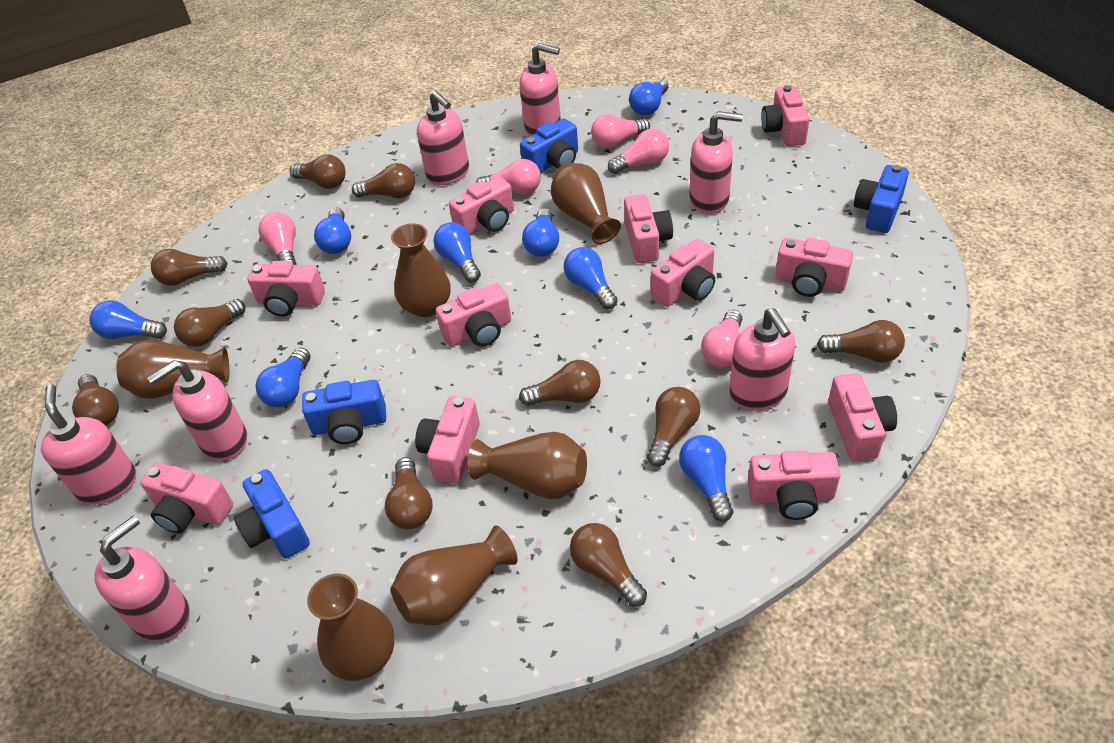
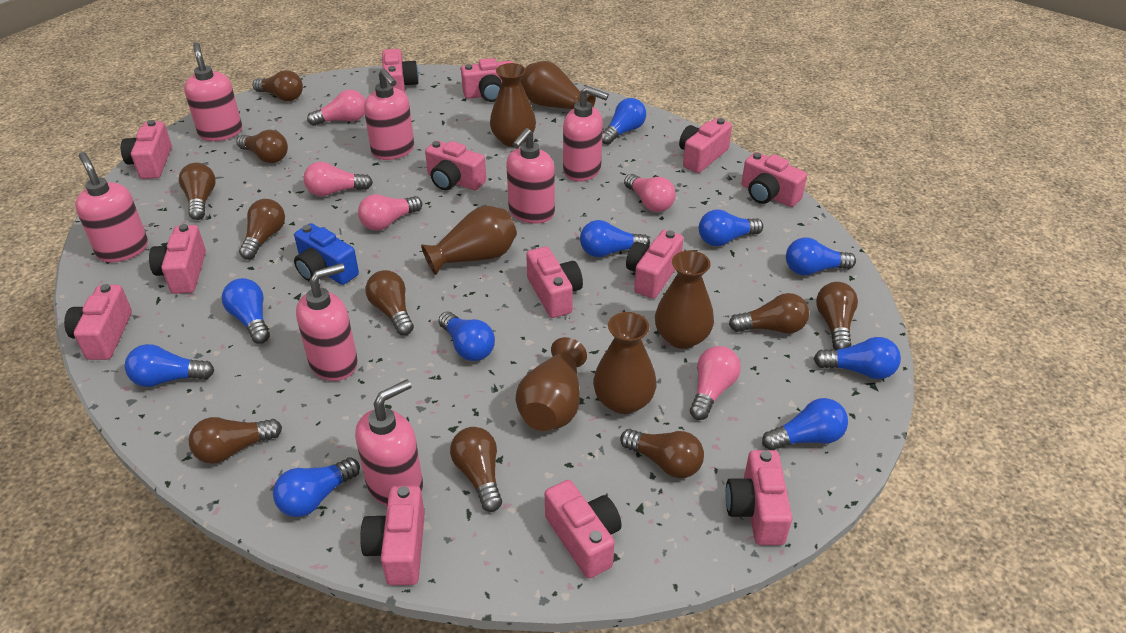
blue camera: [233,469,310,559] [302,380,386,444] [520,119,578,173] [854,165,909,233] = 4 -> [294,223,359,285] = 1
blue light bulb: [90,300,167,339] [256,348,310,407] [314,207,351,254] [434,222,481,282] [522,208,559,257] [563,247,618,309] [629,79,669,115] [679,435,733,522] = 8 -> [125,344,214,387] [222,278,270,344] [273,458,360,517] [439,312,495,361] [580,220,650,257] [602,98,646,145] [699,209,763,246] [762,398,848,450] [786,237,856,275] [814,337,901,379] = 10
pink camera: [140,462,233,534] [248,261,325,317] [415,396,480,483] [435,283,511,346] [449,176,514,235] [624,194,673,263] [651,239,715,307] [747,450,840,520] [761,85,809,146] [775,238,853,297] [828,373,897,462] = 11 -> [64,284,132,360] [121,120,172,179] [149,224,206,294] [360,485,425,585] [382,49,419,93] [425,140,486,190] [461,58,513,102] [526,246,583,318] [545,480,622,578] [626,230,684,299] [679,118,732,173] [725,450,792,545] [742,152,807,207] = 13

